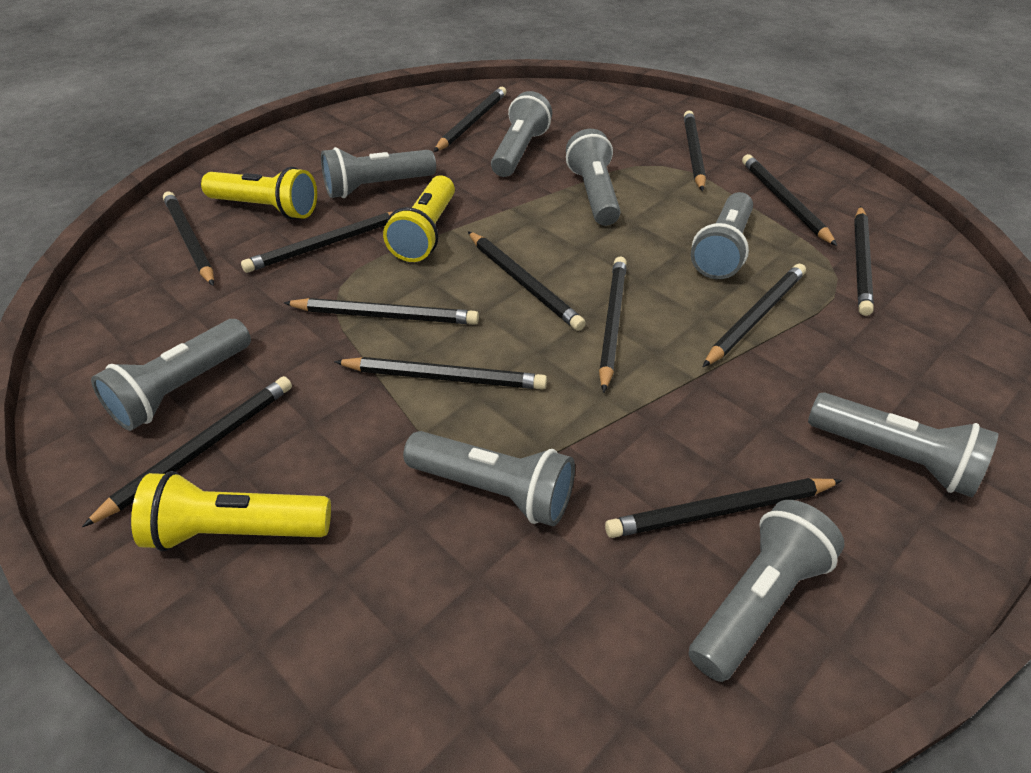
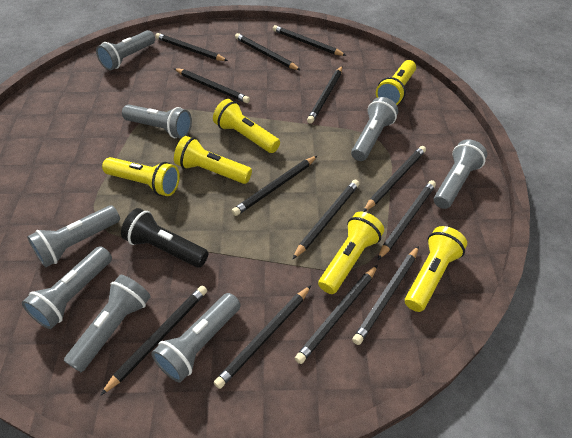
black flashlight: none = 0 -> [121,208,209,268] = 1
yellow flashlight: [131,471,331,551] [201,167,317,219] [383,176,455,262] = 3 -> [102,157,180,196] [174,136,252,184] [213,99,280,153] [318,212,384,294] [376,60,416,105] [405,226,467,312] = 6

